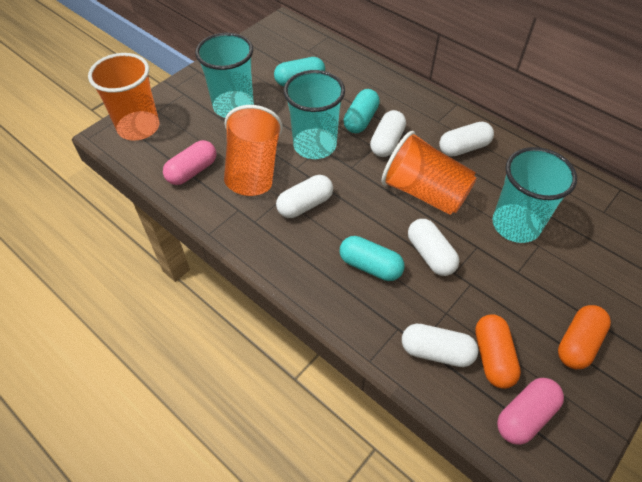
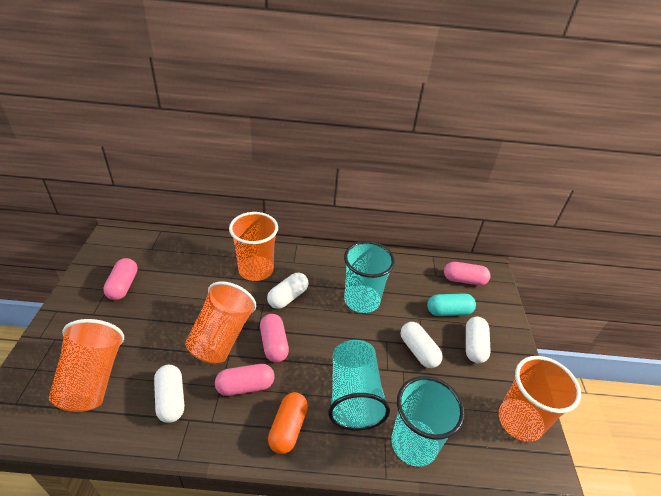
orange capsule: [475,314,521,389] [558,305,611,369] = 2 -> [268,392,308,454] = 1
orange cup: [88,53,159,141] [224,105,283,196] [381,131,477,215] = 3 -> [49,319,124,412] [185,281,256,364] [229,212,278,281] [498,356,581,442] = 4
pink capsule: [163,140,217,185] [497,378,564,445] = 2 -> [103,258,138,300] [215,364,274,396] [260,314,289,363] [444,262,491,285] = 4
turquoise capsule: [274,57,325,86] [340,236,405,281] [344,89,380,133] = 3 -> [427,293,476,316] = 1
white capsule: [276,175,333,218] [370,110,406,157] [402,324,478,367] [408,219,459,276] [439,121,494,157] = 5 -> [154,365,184,423] [267,273,308,309] [401,322,443,368] [466,317,491,363] = 4

